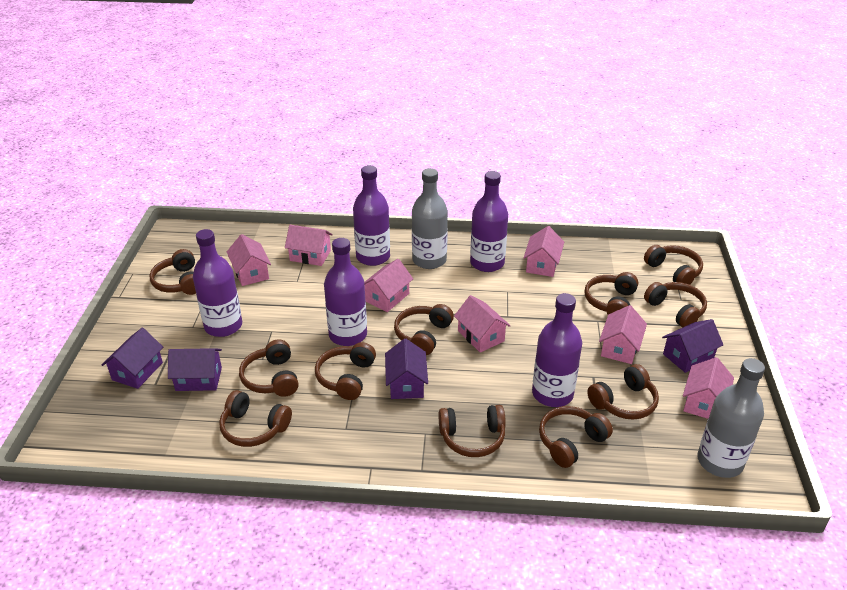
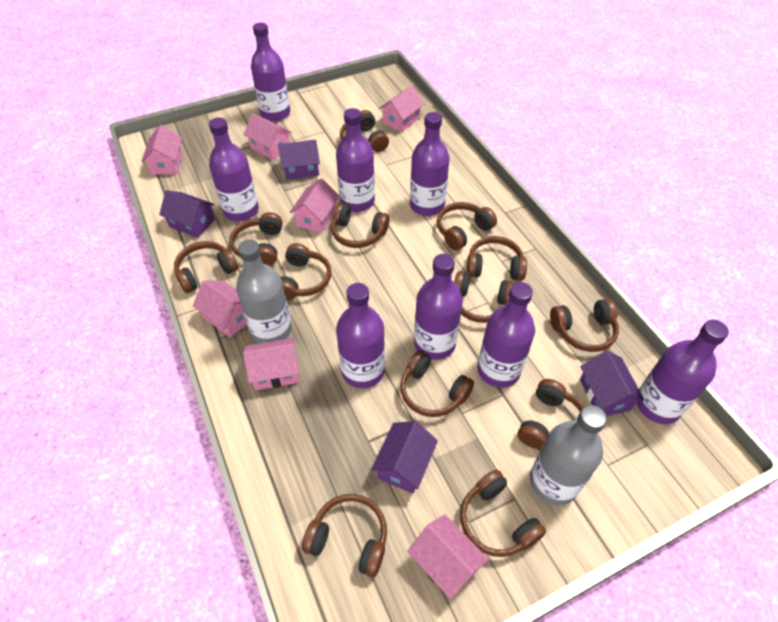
brown headphones: [150,249,196,295] [219,390,292,447] [239,339,299,397] [315,342,376,400] [394,304,454,355] [439,405,506,457] [539,406,613,468] [584,272,638,314] [587,364,659,420] [644,245,703,285] [644,282,707,328] = 11 -> [174,241,238,293] [229,212,283,266] [280,243,332,300] [302,494,387,577] [331,203,389,248] [340,110,389,152] [400,350,474,417] [437,202,497,250] [454,271,515,323] [460,470,546,557] [467,236,527,281] [518,379,585,449] [550,299,619,352] = 13
purple bottle: [193,229,242,337] [324,238,367,346] [353,165,390,266] [470,171,508,272] [532,293,582,407] = 5 -> [209,117,259,222] [251,23,290,121] [336,108,375,212] [336,283,385,388] [410,112,449,216] [414,254,463,360] [477,282,535,388] [636,320,729,424] = 8

